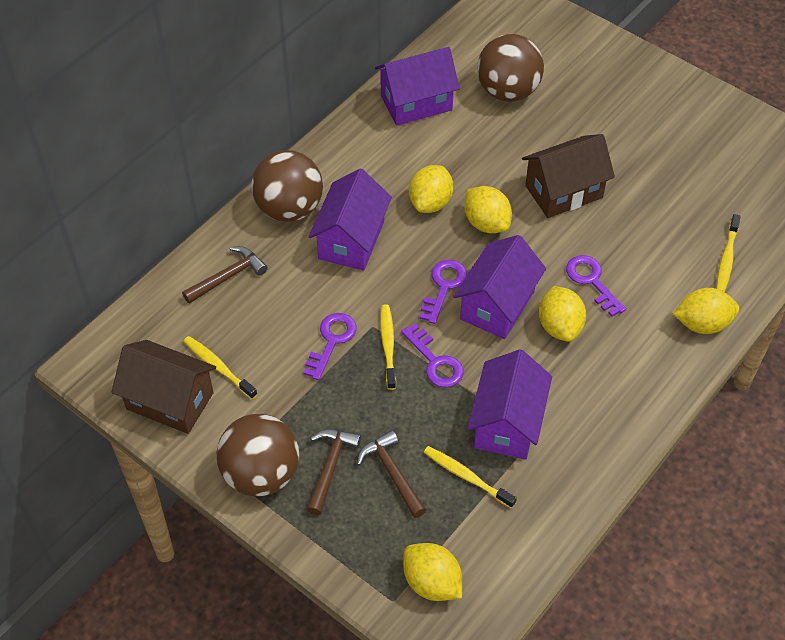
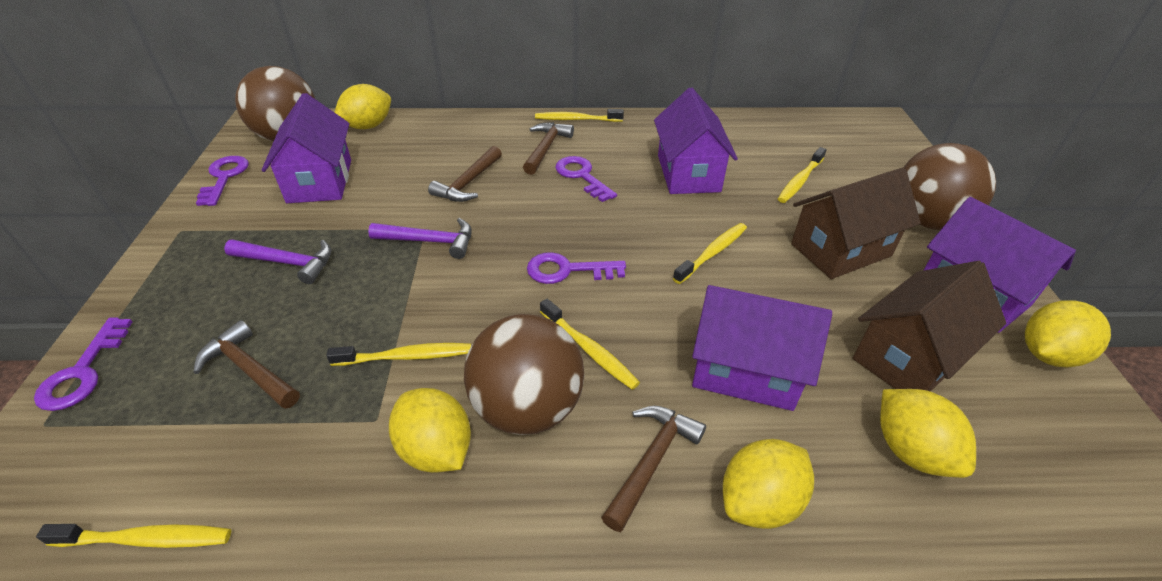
brown hammer: [182,246,268,304] [307,430,361,515] [357,430,426,518] = 3 -> [193,320,300,409] [428,146,502,202] [523,122,574,175] [601,406,706,532] = 4
purple hammer: none = 0 -> [224,240,331,284] [368,218,472,259] = 2
yellow toothbrush: [183,336,257,399] [380,304,396,390] [424,446,517,508] [716,214,741,292] = 4 -> [36,524,231,548] [326,343,471,366] [535,109,624,122] [540,299,640,390] [673,223,747,284] [778,147,827,203] = 6

